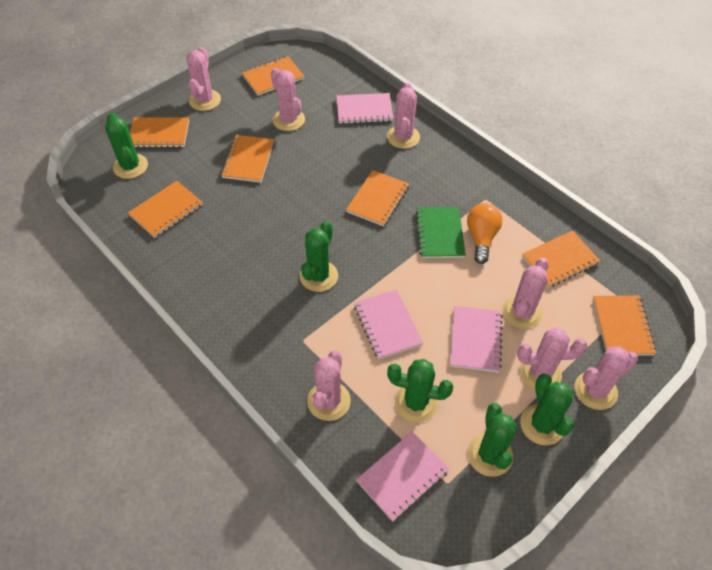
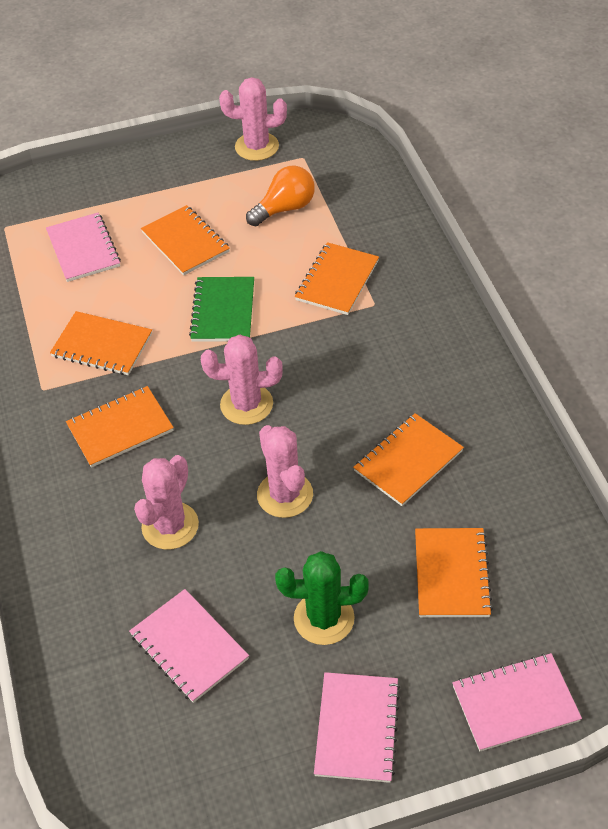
green cactus: [105,112,148,179] [300,221,338,292] [387,359,453,423] [467,403,517,477] [520,373,574,445] = 5 -> [275,551,369,645] = 1
orange notebook: [128,180,203,238] [130,117,189,148] [221,135,274,183] [242,56,305,96] [346,170,409,227] [522,230,600,288] [593,295,656,356] = 7 -> [50,311,152,375] [66,386,174,468] [141,205,230,275] [295,242,379,315] [353,413,464,506] [415,528,493,617] = 6
pink cactus: [186,47,221,111] [271,68,305,131] [307,350,351,421] [387,83,420,149] [502,258,549,329] [517,328,588,390] [575,347,638,410] = 7 -> [134,455,199,549] [201,335,283,425] [219,77,287,161] [257,425,313,518] = 4

